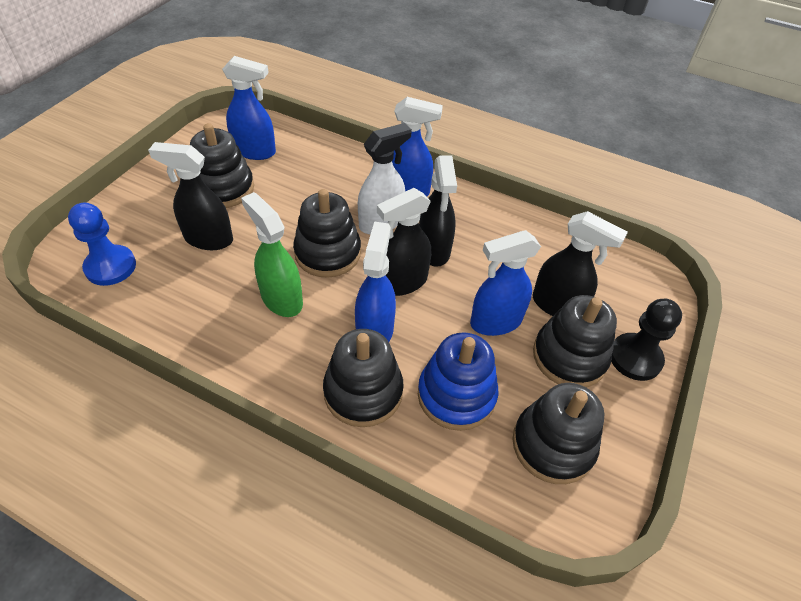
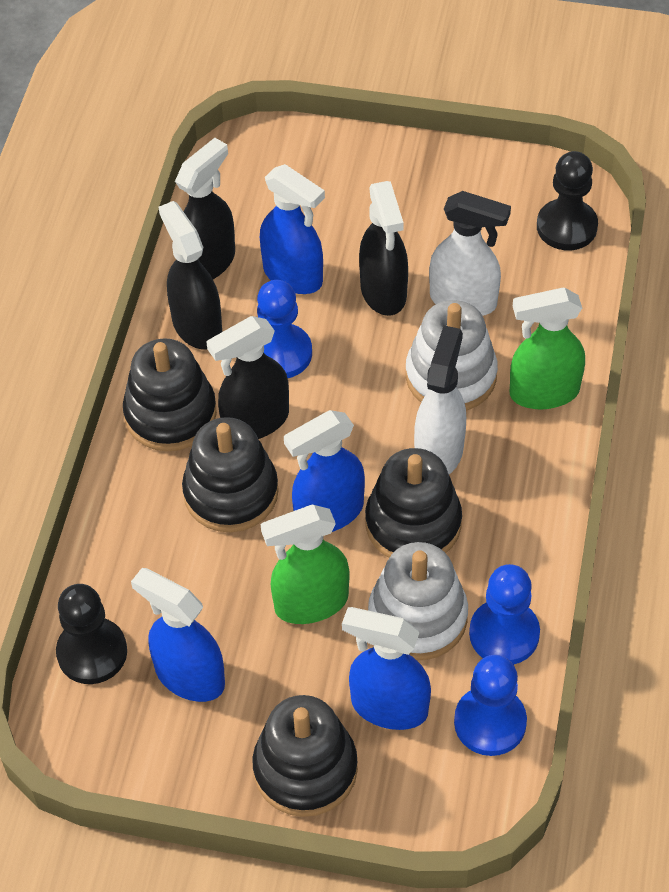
black pawn: [611,299,682,381] = 1 -> [56,584,127,684] [537,151,598,250] = 2
black stacking toy: [190,123,254,208] [293,189,361,278] [323,329,404,427] [512,383,604,484] [533,295,617,387] = 5 -> [123,339,217,452] [182,417,279,532] [252,695,358,817] [365,448,462,558] = 4
blue pawn: [68,203,136,286] = 1 -> [257,280,312,378] [454,655,527,756] [469,564,540,665] = 3
blue stacking toy: [418,332,498,431] = 1 -> none = 0
green spray bottle: [241,192,303,317] = 1 -> [261,505,349,624] [510,288,585,409] = 2
white spray bottle: [358,123,412,235] = 1 -> [414,325,466,474] [429,191,511,316] = 2
white stacking toy: none = 0 -> [368,542,468,660] [406,300,498,411] = 2

